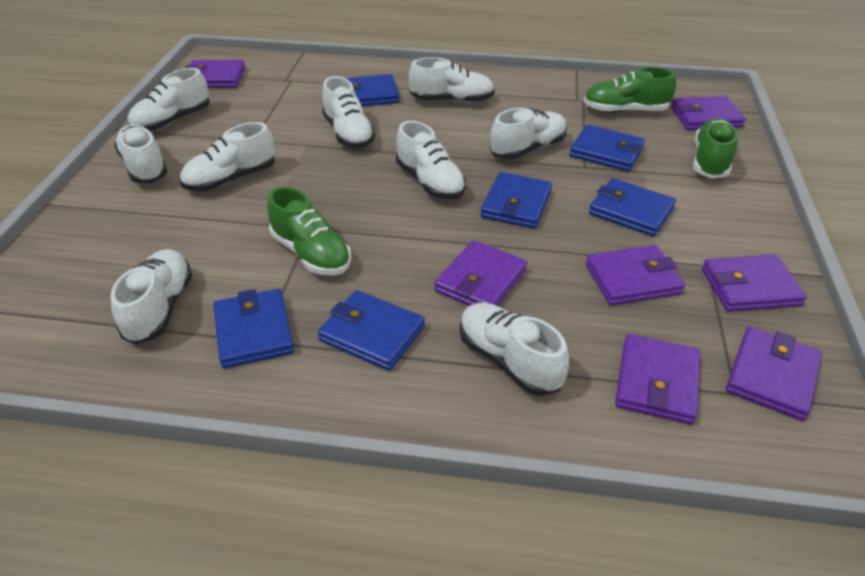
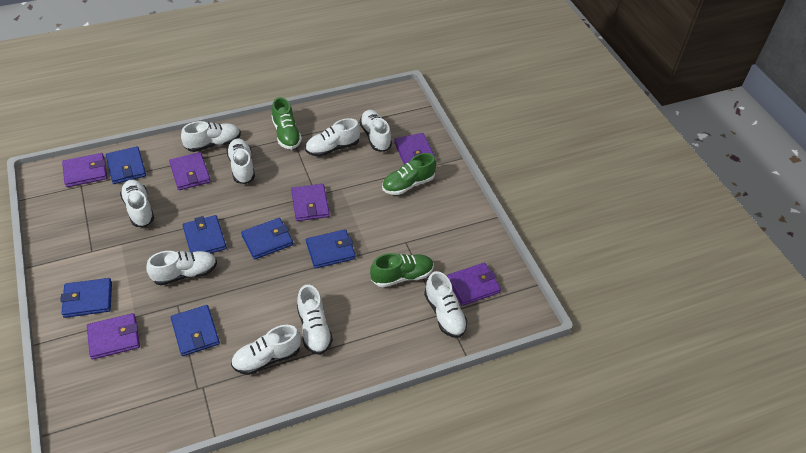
purple wallet: [185,60,245,88] [435,240,527,306] [586,245,685,305] [615,334,700,425] [671,96,746,130] [702,255,807,312] [726,326,822,421] = 7 -> [62,153,107,187] [87,313,140,360] [169,152,211,190] [291,184,330,221] [394,133,435,165] [447,263,501,306] = 6

